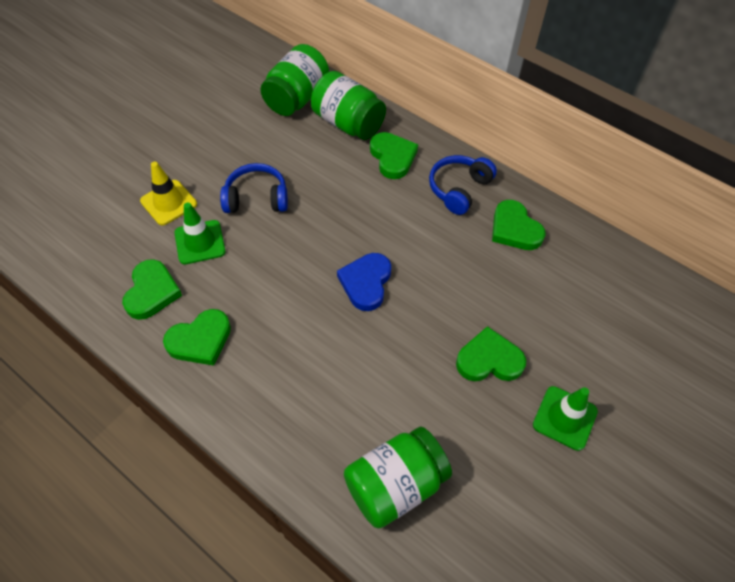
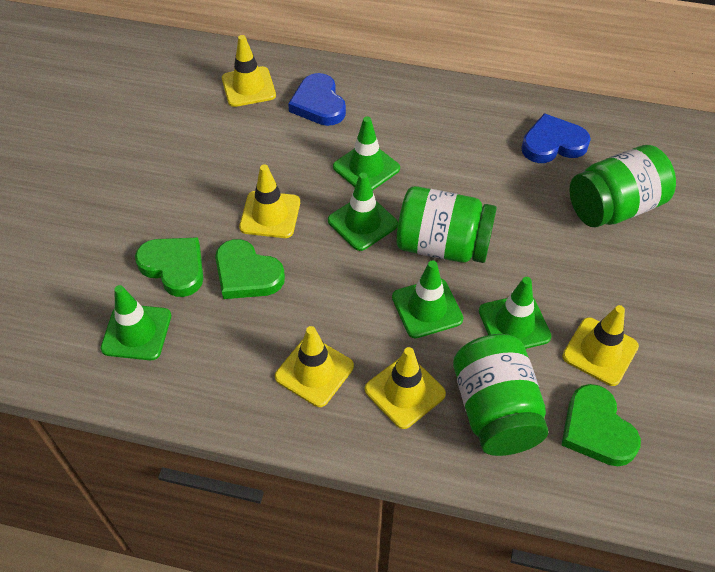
blue headphones: [220,163,288,213] [429,155,497,215] = 2 -> none = 0
blue heart: [337,253,391,311] = 1 -> [288,73,346,126] [521,113,591,163] = 2
green heart: [122,259,182,320] [163,309,231,366] [370,132,418,179] [456,326,526,381] [492,200,546,250] = 5 -> [135,237,203,297] [215,239,285,299] [561,384,641,466] = 3
green traffic cone: [175,203,226,264] [533,386,598,451] = 2 -> [100,285,171,360] [328,172,398,251] [333,117,400,191] [392,260,463,338] [479,277,551,349] = 5
yellow traffic cone: [140,161,197,225] = 1 -> [222,35,276,107] [239,164,300,238] [275,326,354,407] [365,347,446,429] [562,305,639,386] = 5

